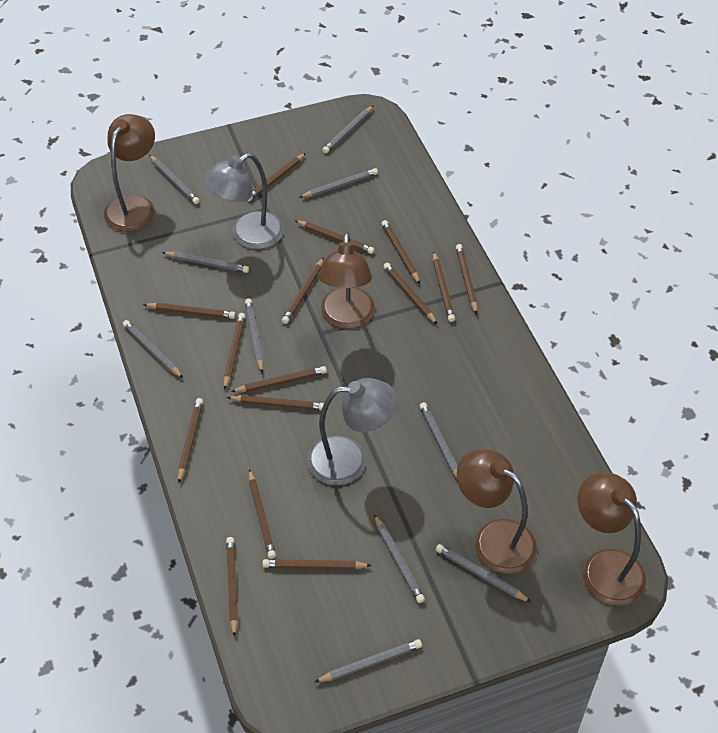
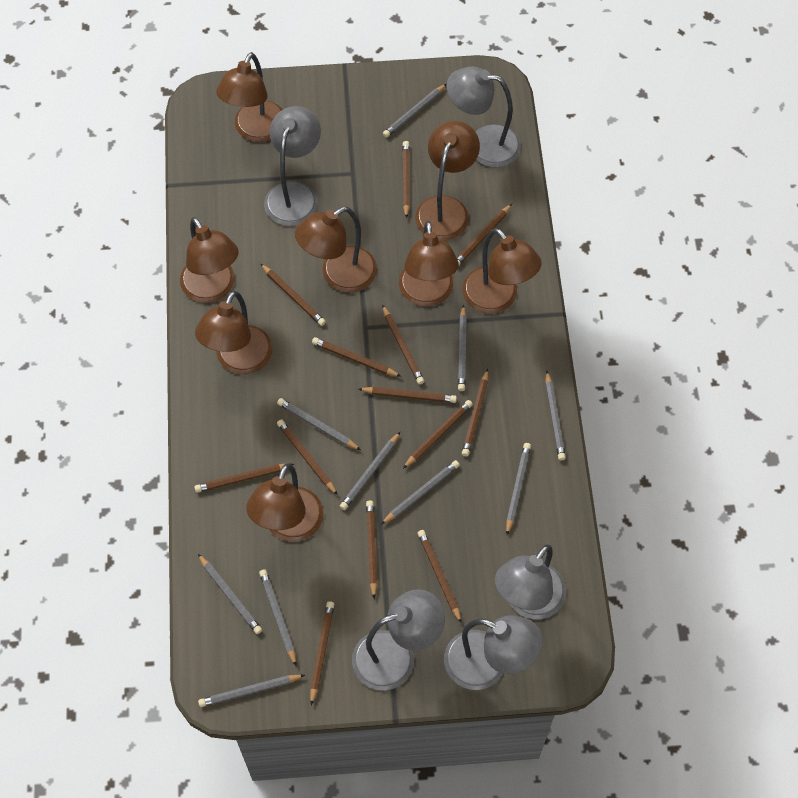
brown lamp: [104,114,155,232] [318,232,375,329] [457,449,537,574] [578,472,646,606] = 4 -> [180,217,239,303] [195,291,272,374] [216,52,283,142] [246,464,324,542] [295,207,377,293] [399,221,459,306] [415,121,480,240] [462,228,542,313] = 8
brown pencil: [143,303,235,319] [178,398,203,484] [224,313,245,390] [226,537,238,637] [227,395,324,410] [231,366,327,392] [247,153,306,201] [249,469,276,559] [262,559,372,570] [282,257,324,324] [295,220,374,254] [382,220,420,284] [383,263,437,324] [433,251,455,322] [456,244,477,315] = 15 -> [194,464,294,493] [261,264,326,326] [277,419,338,495] [310,601,334,706] [312,337,401,377] [359,387,457,403] [366,500,377,599] [382,305,424,384] [402,141,410,219] [403,400,473,469] [418,530,462,624] [457,204,512,265] [462,369,488,457] = 13
grey lamp: [203,153,284,249] [307,378,397,485] = 2 -> [264,106,321,226] [352,589,445,691] [444,615,543,690] [447,67,521,167] [495,544,566,619] = 5

